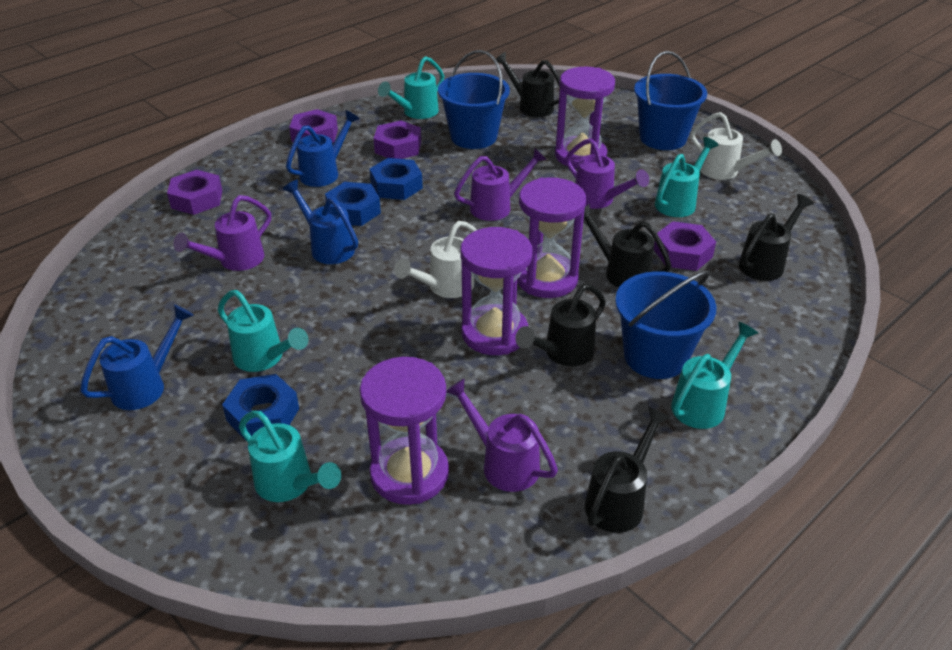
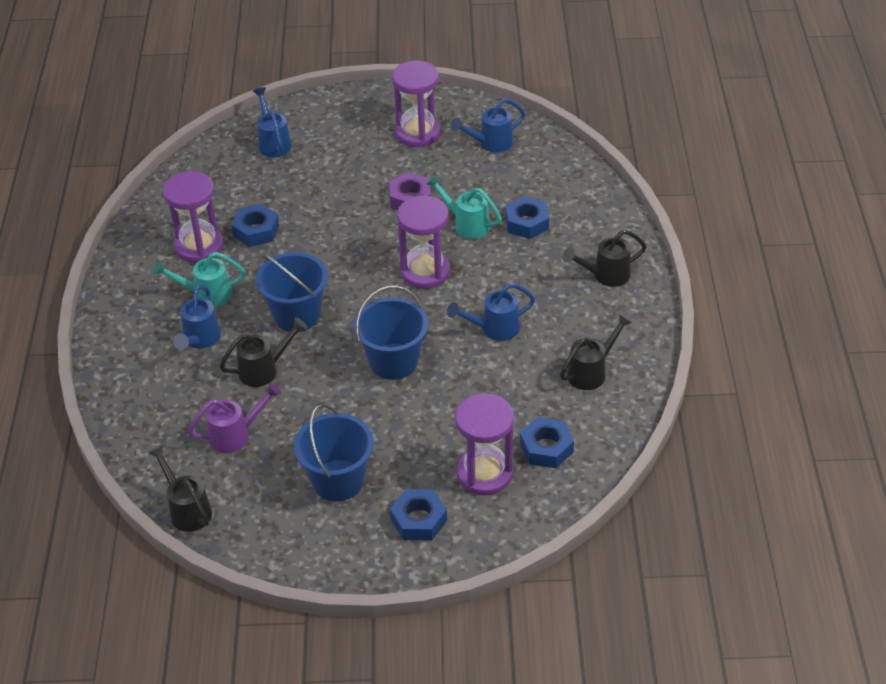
black watering can: [496,52,560,117] [515,284,606,366] [584,204,671,288] [585,407,671,533] [739,194,814,281] = 5 -> [148,445,212,532] [219,317,307,387] [560,314,632,390] [562,230,647,287] = 4
blue nut: [222,374,299,440] [325,182,381,226] [370,158,423,200] = 3 -> [232,204,279,247] [390,489,447,540] [505,196,549,239] [520,417,574,468] = 4
blue watering can: [80,305,194,410] [283,180,358,264] [286,110,360,187] = 3 -> [173,285,221,350] [253,87,292,158] [447,283,535,341] [451,98,526,153] = 4
purple nut: [167,170,222,215] [289,109,338,143] [374,121,421,159] [653,221,716,271] = 4 -> [389,173,431,210] = 1
purple watering can: [174,195,271,271] [446,378,558,492] [454,148,547,221] [566,138,649,209] = 4 -> [188,383,281,453] = 1
turquoise watering can: [218,290,308,372] [239,411,341,502] [378,56,444,119] [655,137,719,217] [671,322,758,429] = 5 -> [153,252,246,307] [426,174,502,239] = 2
white watering can: [394,221,477,298] [691,112,782,180] = 2 -> none = 0

